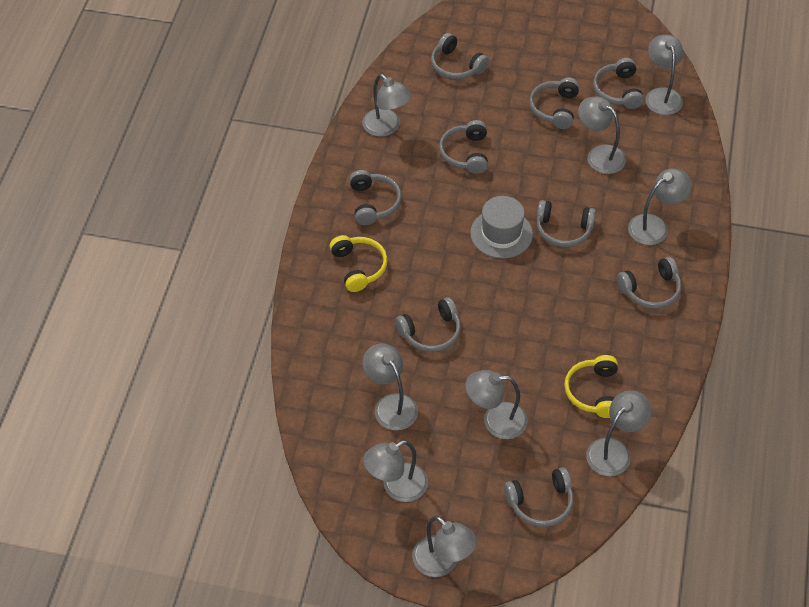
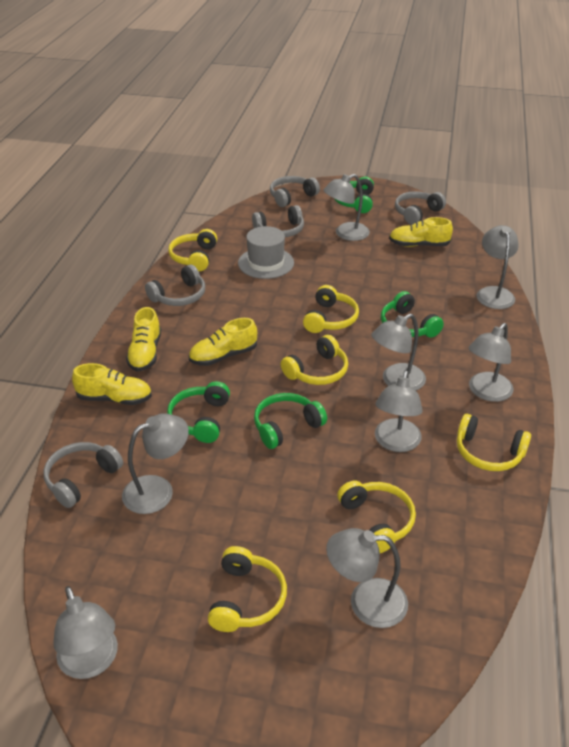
green headphones: none = 0 -> [167,381,230,443] [254,393,327,449] [335,176,374,213] [381,291,444,338] = 4
grey headphones: [350,170,401,225] [395,297,461,352] [431,33,489,79] [439,120,488,174] [504,467,574,527] [529,78,579,129] [536,200,596,247] [593,58,644,109] [617,257,682,309] = 9 -> [43,442,123,508] [145,265,205,306] [252,205,304,237] [270,176,320,207] [395,191,446,225] = 5
grey lamp: [362,74,412,137] [362,344,418,431] [363,440,428,502] [412,516,477,577] [465,370,528,439] [578,96,626,174] [586,390,652,476] [628,168,692,245] [645,35,683,115] = 9 -> [53,586,118,679] [122,414,189,514] [323,174,370,241] [326,528,408,628] [371,314,426,390] [375,370,422,452] [468,323,514,402] [477,225,519,309] = 8
yellow headphones: [330,235,388,292] [564,355,618,418] = 2 -> [168,229,217,271] [208,546,287,632] [281,335,348,385] [303,285,359,333] [337,481,416,553] [457,414,531,471] = 6
yellow shoe: none = 0 -> [72,363,152,405] [126,307,161,372] [189,318,257,366] [389,217,453,247] = 4

